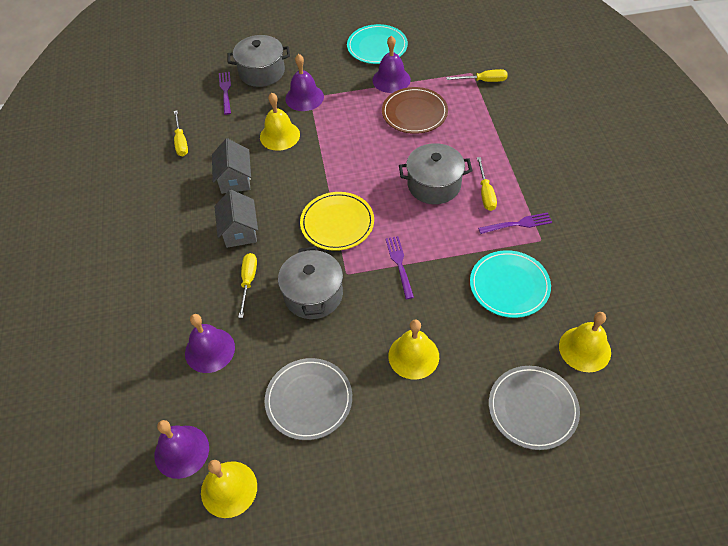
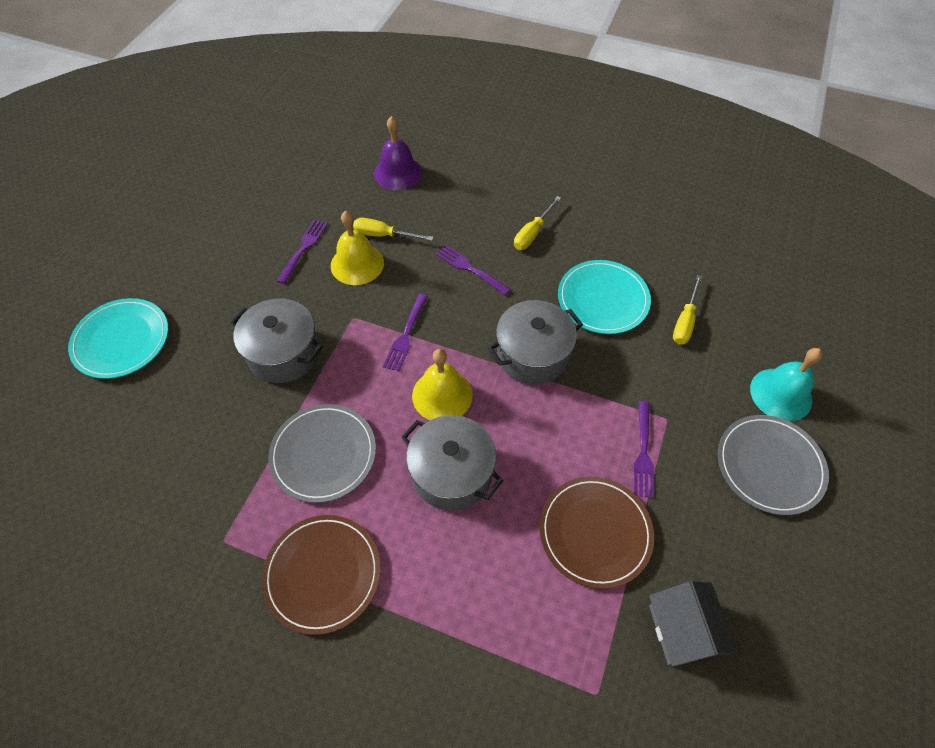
brown plate: [382,87,448,134] = 1 -> [262,515,381,635] [540,477,654,589] = 2
grey house: [212,138,251,194] [214,190,258,248] = 2 -> [649,581,738,667] = 1
purple bell: [154,420,209,479] [185,314,235,373] [285,54,324,111] [373,36,411,93] = 4 -> [374,116,422,190] = 1
purple fork: [219,72,231,115] [385,236,414,299] [478,212,552,234] = 3 -> [277,219,328,284] [383,294,428,372] [435,245,511,295] [634,401,654,498] = 4
turquoise bell: none = 0 -> [750,348,823,421] = 1
yellow bell: [201,460,257,518] [260,93,300,151] [388,320,439,379] [559,312,611,372] = 4 -> [331,211,384,285] [412,349,473,420] = 2
yellow plate: [300,192,374,251] = 1 -> none = 0
yellow screwdriver: [174,111,188,156] [238,253,257,318] [446,69,508,82] [477,157,497,211] = 4 -> [353,218,434,241] [514,196,561,250] [673,275,702,345] = 3

